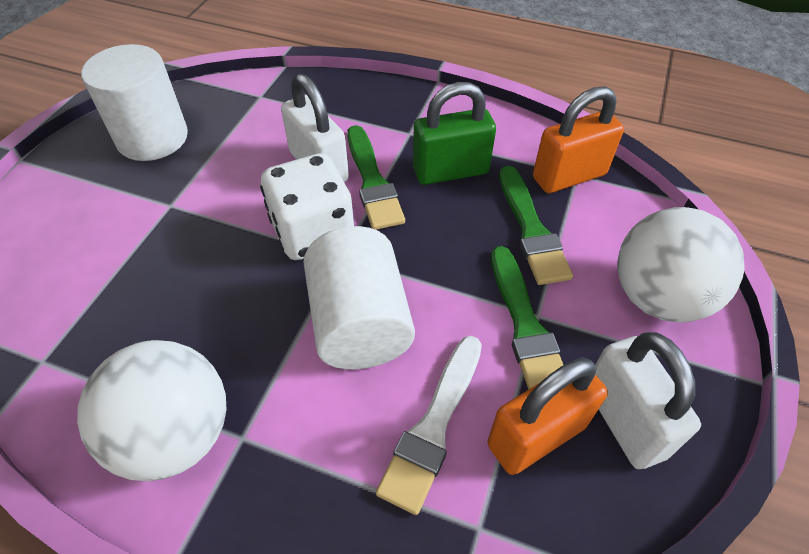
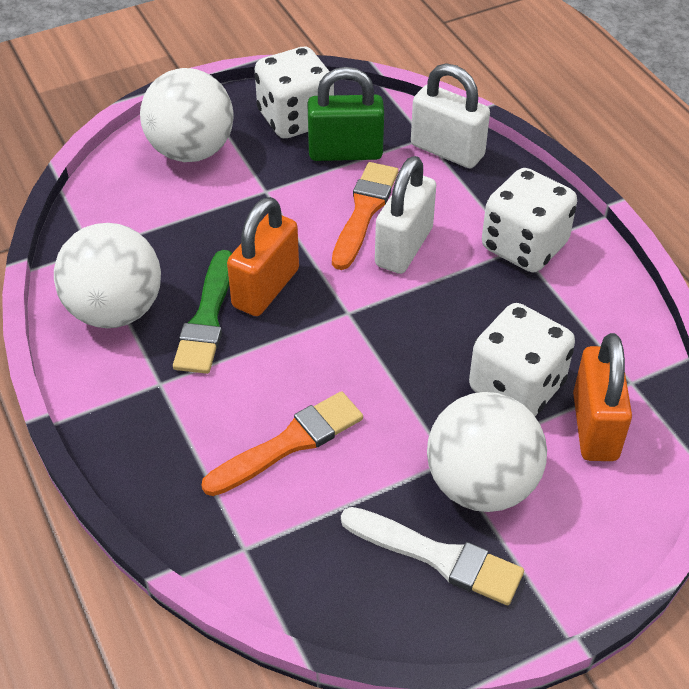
green brush: [347,125,405,230] [491,246,563,390] [499,166,573,285] = 3 -> [173,250,232,374] = 1
orange brush: none = 0 -> [202,391,363,496] [332,162,399,270] = 2
white ball: [77,340,227,481] [617,207,745,322] = 2 -> [54,223,161,328] [140,68,233,162] [427,392,547,512] = 3
white cylinder: [81,44,188,161] [303,226,415,369] = 2 -> none = 0
white dice: [260,153,354,260] = 1 -> [255,47,334,138] [469,303,575,416] [482,168,577,272] = 3

